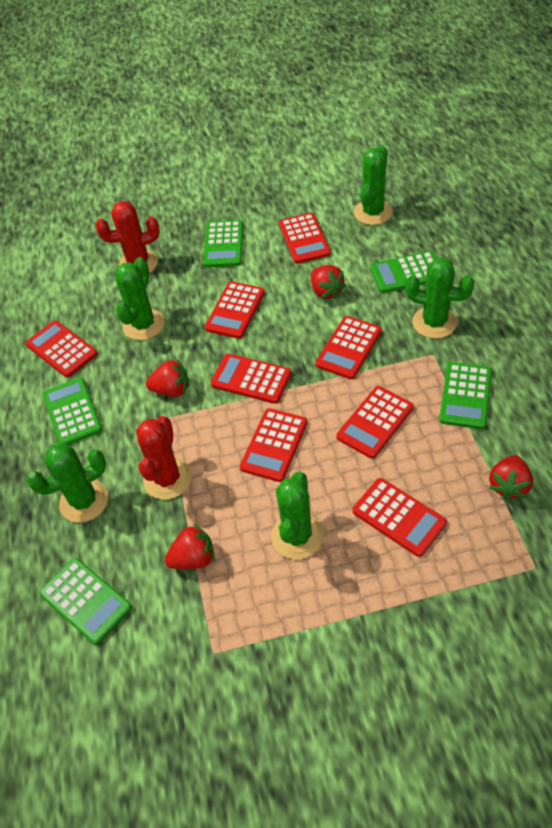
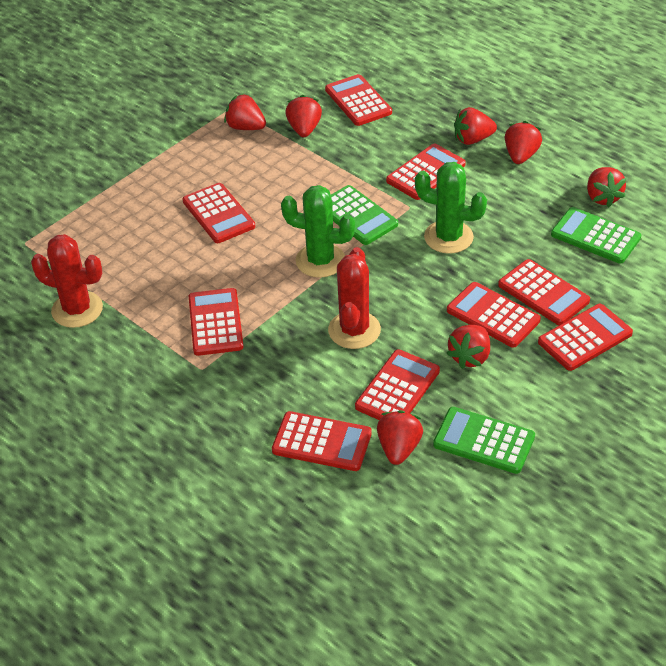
green cactus: [27,443,108,523] [116,257,164,340] [271,472,324,559] [354,146,393,225] [405,257,475,339] = 5 -> [281,185,355,278] [415,162,487,254] = 2
green calculator: [39,558,132,645] [43,378,102,445] [203,220,243,268] [370,251,436,293] [439,362,492,429] = 5 -> [331,185,398,245] [433,407,535,474] [551,207,641,264] = 3
red calculator: [25,320,97,378] [205,282,265,339] [211,354,292,404] [240,408,308,482] [279,213,331,264] [316,316,382,379] [336,386,414,459] [353,478,447,557] = 8 -> [183,183,255,243] [189,288,244,356] [272,411,372,471] [325,74,392,126] [355,349,440,420] [386,143,466,200] [447,282,541,348] [498,259,590,325] [538,304,633,371] = 9
red strawberry: [146,359,189,397] [165,524,215,569] [311,265,346,299] [489,455,533,500] = 4 -> [224,93,266,130] [285,95,322,137] [377,410,423,465] [446,325,490,369] [454,107,497,145] [505,121,542,164] [587,167,626,207] = 7

